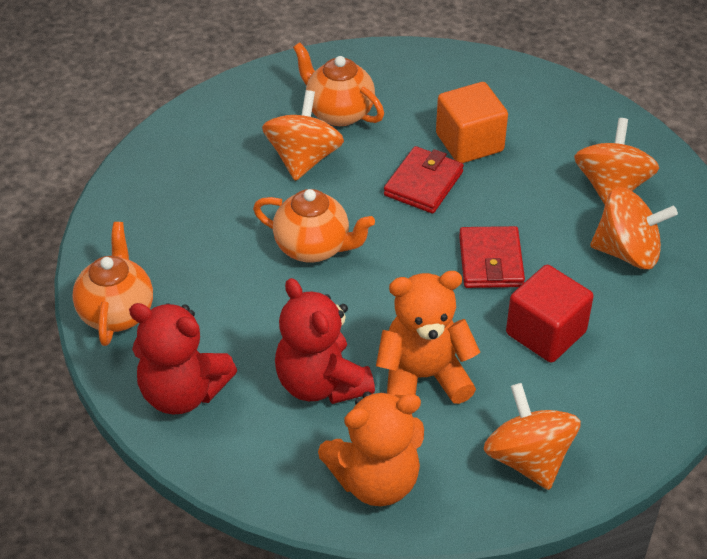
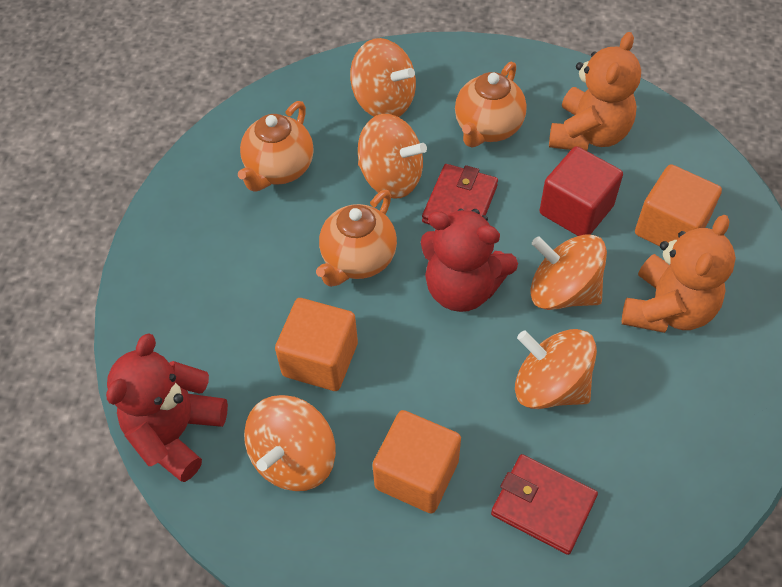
orange cube: [436,82,508,163] = 1 -> [275,298,358,391] [372,410,461,514] [635,164,722,246] = 3
orange spinning top: [262,90,344,181] [484,383,581,490] [574,118,659,205] [590,187,678,269] = 4 -> [244,395,336,491] [350,38,416,117] [358,114,427,199] [515,329,597,409] [530,234,607,310] = 5

